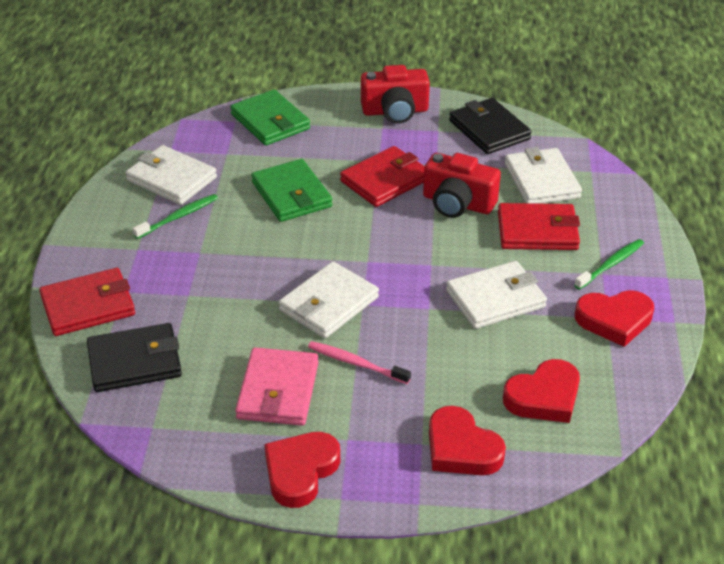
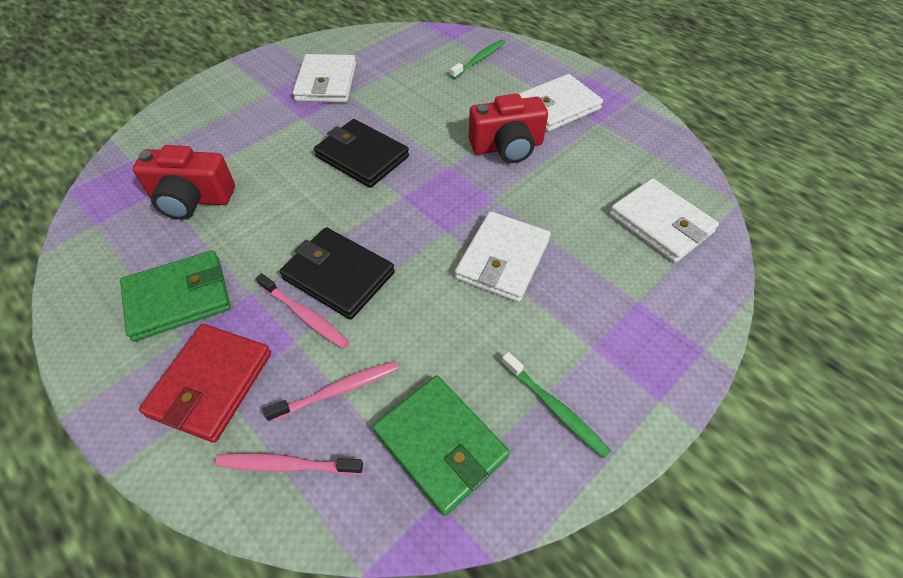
pink toothbrush: [308,341,411,384] = 1 -> [215,453,363,475] [256,273,349,349] [263,361,399,422] = 3
pink wallet: [235,347,319,426] = 1 -> none = 0
red heart: [264,432,340,508] [429,406,506,475] [503,359,580,423] [575,290,654,347] = 4 -> none = 0
red wallet: [39,268,135,336] [340,146,425,207] [498,203,580,250] = 3 -> [139,324,271,443] = 1

